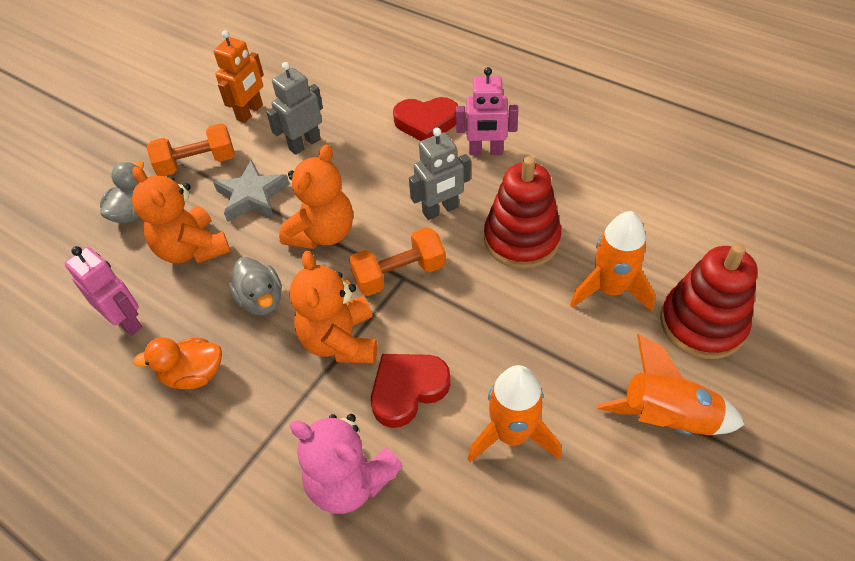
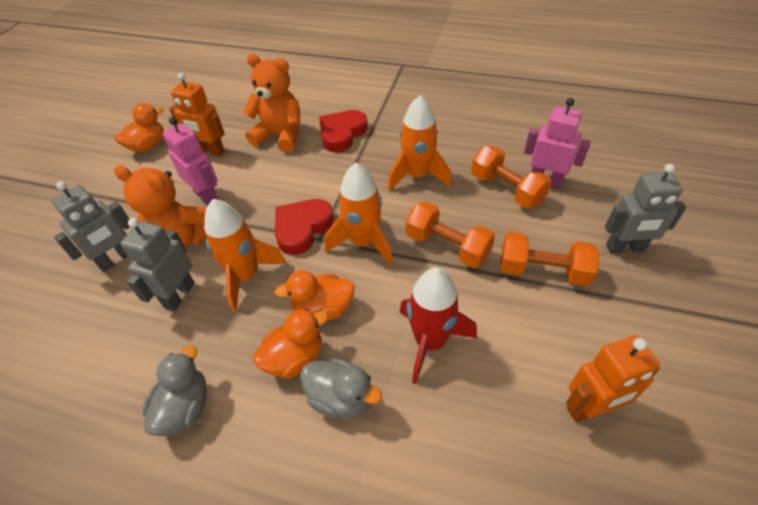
grey robot: [266,62,323,155] [409,128,471,220] = 2 -> [51,181,130,272] [120,218,195,311] [605,164,686,253] = 3
grey star: [213,160,289,222] = 1 -> none = 0
orange duck: [133,337,222,389] = 1 -> [115,103,164,152] [253,309,328,378] [274,270,355,321] = 3
orange dumbbell: [147,123,235,176] [349,227,446,296] = 2 -> [406,202,495,268] [471,146,551,208] [500,232,600,286] = 3
orange robot: [214,30,264,123] = 1 -> [169,73,225,157] [566,335,660,422] = 2
orange teddy bear: [132,166,230,263] [279,145,353,249] [289,251,377,364] = 3 -> [114,166,207,248] [242,54,300,152] = 2
pink teddy bear: [289,414,403,514] = 1 -> none = 0
red rocket: none = 0 -> [400,268,477,384] = 1
red stacking toy: [484,156,561,269] [660,243,758,359] = 2 -> none = 0

